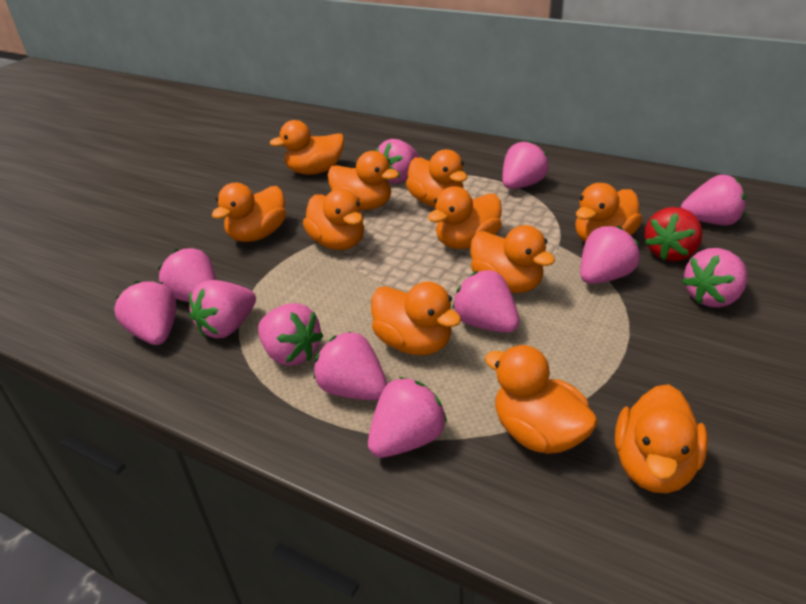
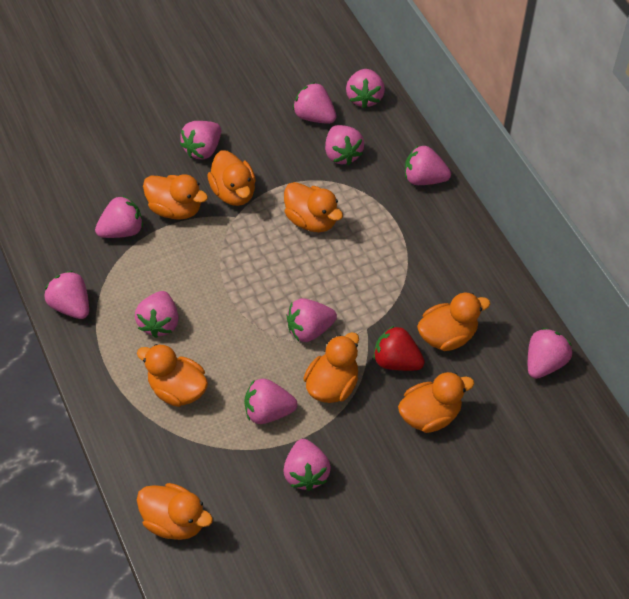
orange duck: [212,183,286,242] [270,120,344,175] [303,189,364,250] [328,151,399,210] [371,281,461,355] [406,149,467,207] [428,186,502,249] [470,225,555,293] [485,345,598,454] [576,183,642,242] [615,384,708,493] = 11 -> [137,344,208,407] [137,483,213,540] [143,174,208,220] [207,150,256,206] [284,182,343,232] [303,332,359,403] [398,372,474,433] [417,292,490,351] = 8

